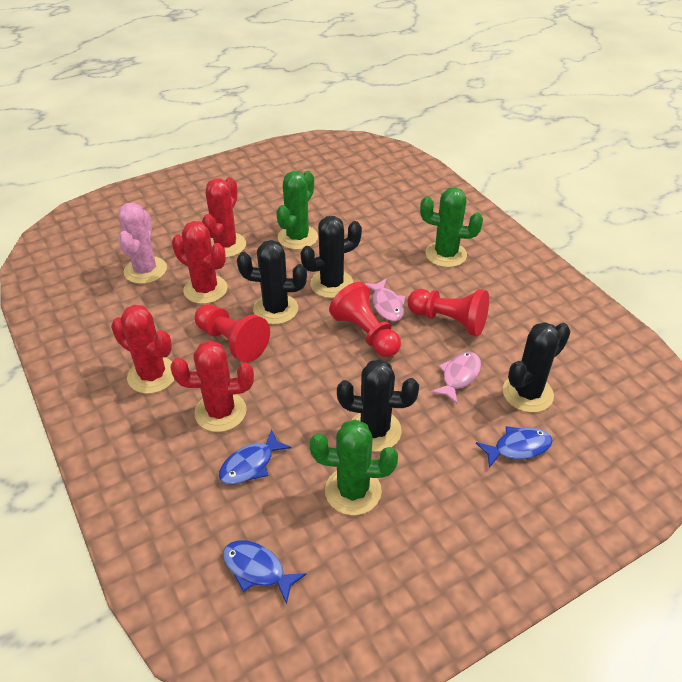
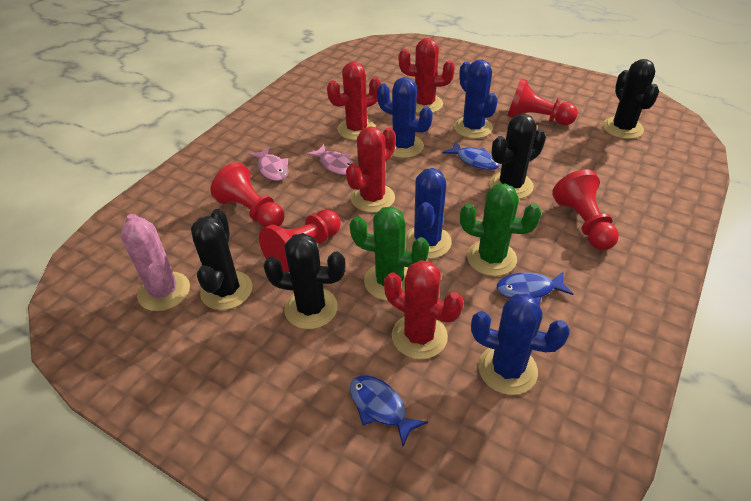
blue cactus: none = 0 -> [377,77,433,158] [405,168,451,259] [454,60,498,139] [471,294,570,395] = 4
green cactus: [276,171,318,250] [310,419,398,515] [420,187,483,267] = 3 -> [350,206,429,300] [460,184,541,276] = 2
red pawn: [195,304,270,362] [329,282,401,357] [407,289,489,336] = 3 -> [210,162,285,228] [259,210,341,273] [507,79,578,125] [552,169,619,250] = 4

